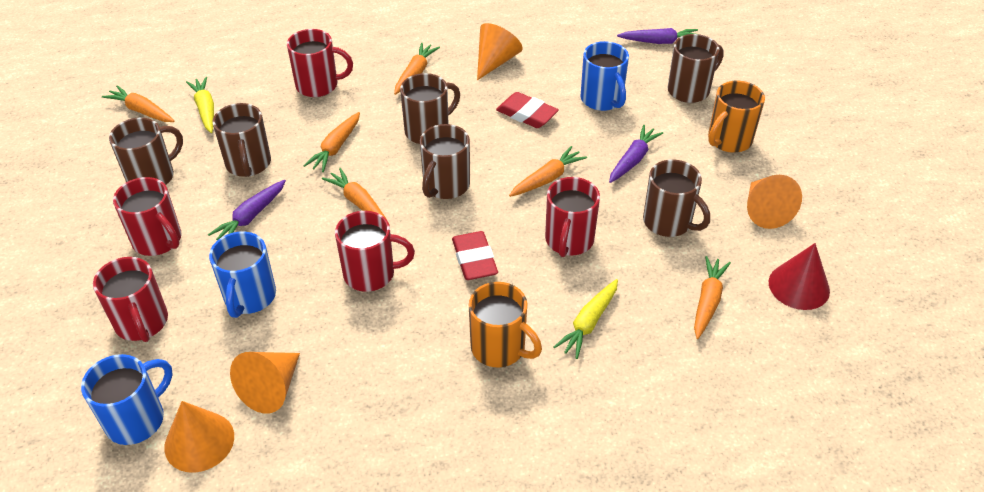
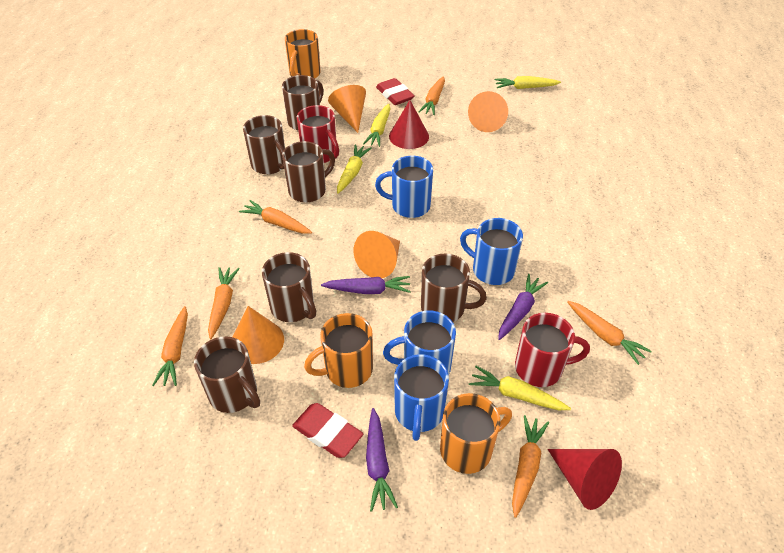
blue mug: [81,354,173,445] [209,232,276,318] [580,41,629,111] = 3 -> [375,156,433,218] [383,311,456,374] [394,354,449,441] [460,218,523,285] = 4
orange mug: [469,282,542,367] [708,81,765,153] = 2 -> [285,29,321,79] [304,313,373,388] [440,393,512,474] = 3
red cone: [769,243,830,310] = 1 -> [389,100,429,149] [548,449,622,510] = 2
red mug: [93,257,168,342] [113,177,182,256] [287,29,353,97] [335,211,415,292] [545,177,600,257] = 5 -> [297,105,339,163] [515,313,590,387] = 2
yellow carrot: [186,77,214,133] [553,279,618,359] = 2 -> [337,144,372,194] [363,103,391,147] [469,366,571,410] [495,76,561,89] = 4

